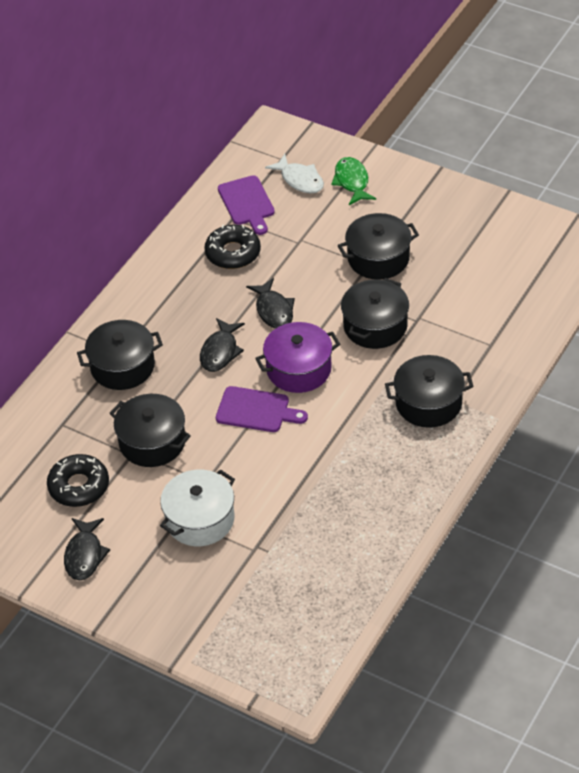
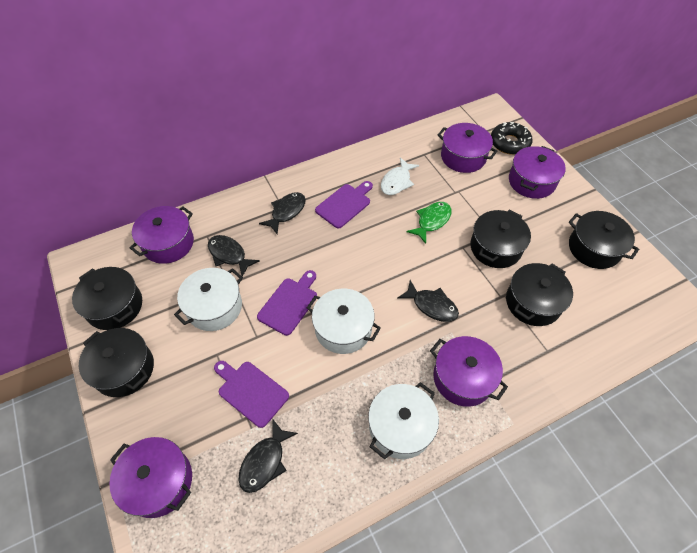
black donut: [47,454,109,507] [204,225,261,269] = 2 -> [491,122,532,155] = 1
black fish: [64,518,110,580] [200,318,245,372] [246,278,295,329] = 3 -> [208,235,260,277] [239,418,298,493] [259,192,306,234] [397,280,459,322] = 4
purple cutting board: [216,386,308,432] [218,175,275,235] = 2 -> [214,361,289,428] [257,270,317,336] [315,181,373,228] = 3
purple pot: [255,322,340,393] = 1 -> [109,437,192,518] [130,206,194,264] [430,336,508,407] [438,123,497,173] [509,146,566,199] = 5
white pot: [160,470,235,546] = 1 -> [174,268,243,331] [307,289,381,354] [368,382,439,459] = 3

